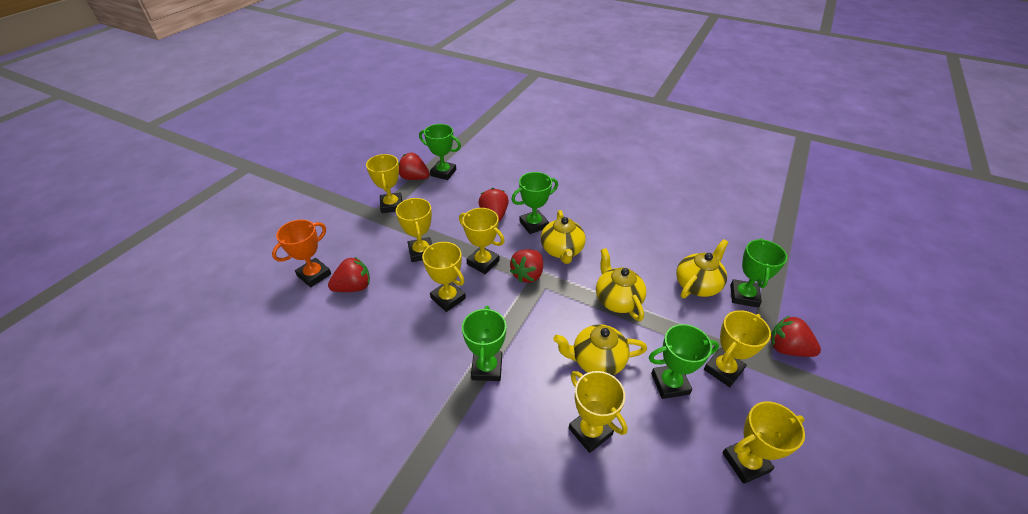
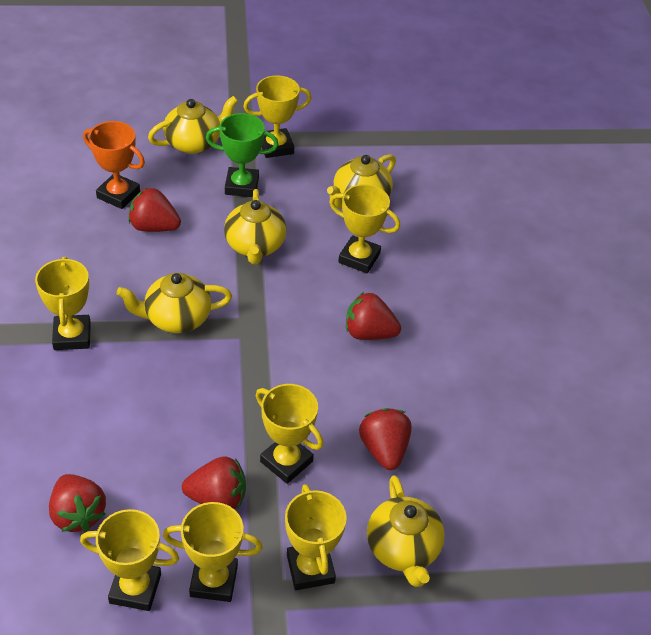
green trophy: [419,124,461,180] [462,306,506,381] [511,172,558,234] [649,324,719,399] [730,238,787,307] = 5 -> [206,113,279,197] = 1
yellow teapot: [541,210,586,264] [553,324,647,375] [596,248,646,321] [676,239,728,298] = 4 -> [116,273,232,333] [148,96,238,154] [224,189,287,264] [327,154,396,209] [367,475,445,587] = 5

